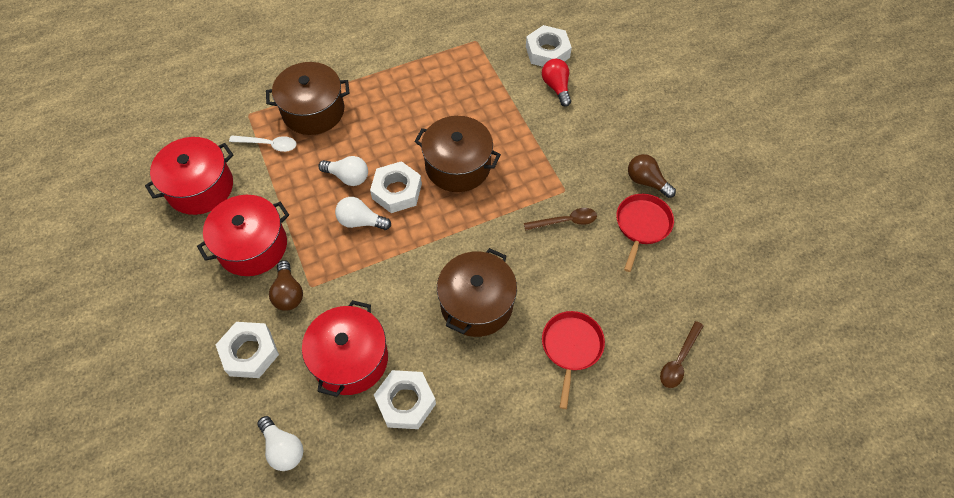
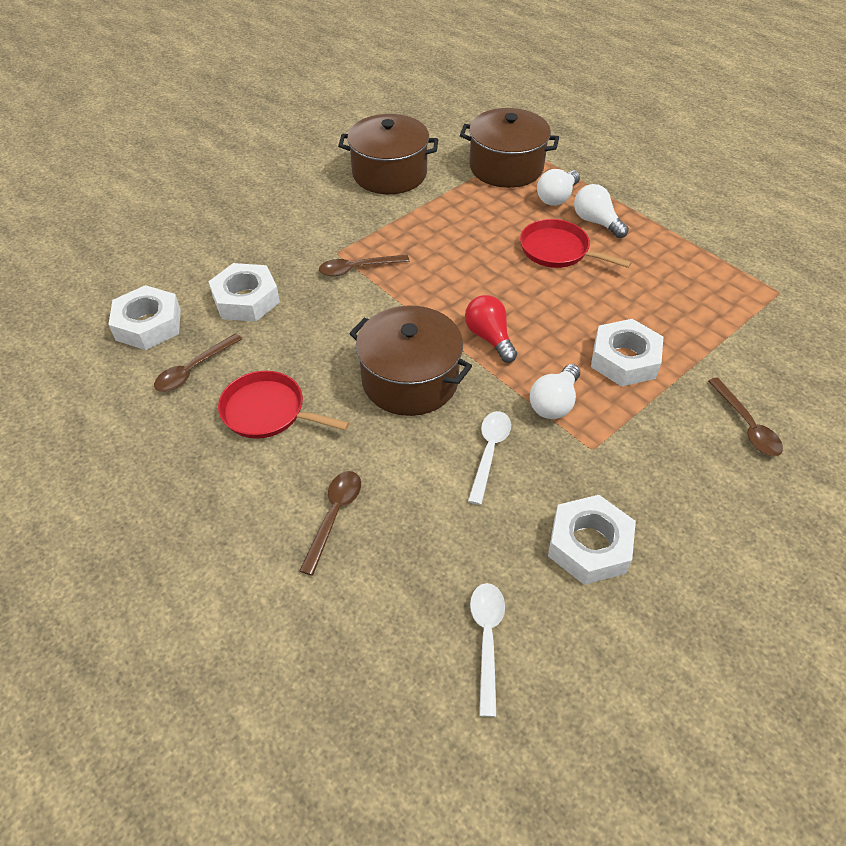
brown light bulb: [269,260,303,311] [628,154,676,198] = 2 -> none = 0
brown spoon: [524,208,597,231] [660,321,703,388] = 2 -> [154,333,242,392] [299,471,361,576] [319,255,410,277] [708,377,783,457] = 4
red pot: [145,137,233,215] [197,195,289,276] [302,300,388,397] = 3 -> none = 0
white spoon: [229,135,296,152] = 1 -> [468,411,511,505] [470,583,505,717] = 2

